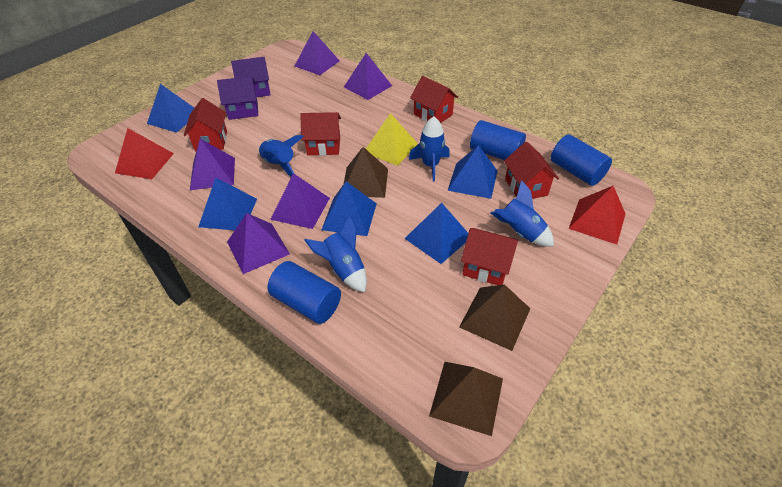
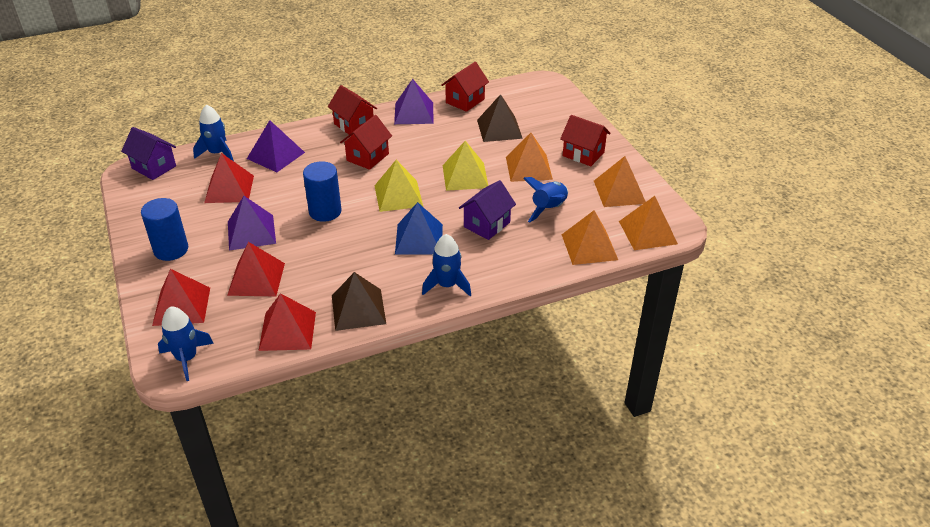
blue cylinder: [267,261,341,324] [470,120,526,160] [551,135,612,186] = 3 -> [141,198,188,261] [303,161,342,222] = 2
blue pyramid: [147,84,194,133] [198,177,257,230] [322,181,377,236] [405,203,468,264] [448,145,497,199] = 5 -> [395,202,443,254] = 1
brown pyramid: [344,147,388,198] [429,362,503,436] [459,284,530,351] = 3 -> [332,272,386,331] [477,94,523,142] = 2
orange pyramid: none = 0 -> [506,133,553,182] [562,210,618,265] [594,156,646,207] [619,196,678,250] = 4
purple pyramid: [190,139,235,190] [227,213,290,274] [270,173,330,229] [295,31,340,75] [344,53,392,100] = 5 -> [228,196,276,251] [247,120,305,172] [394,79,433,124] = 3
red house: [184,98,227,152] [300,112,341,156] [410,76,458,123] [461,228,518,285] [504,142,559,199] = 5 -> [328,85,377,135] [340,115,392,170] [441,62,489,112] [560,115,611,166] = 4
red pyramid: [115,128,174,179] [569,186,626,244] = 2 -> [152,269,210,326] [204,153,254,203] [227,242,285,296] [258,293,316,351] = 4
yellow pyramid: [366,113,418,166] = 1 -> [374,160,423,212] [443,141,488,191] = 2

